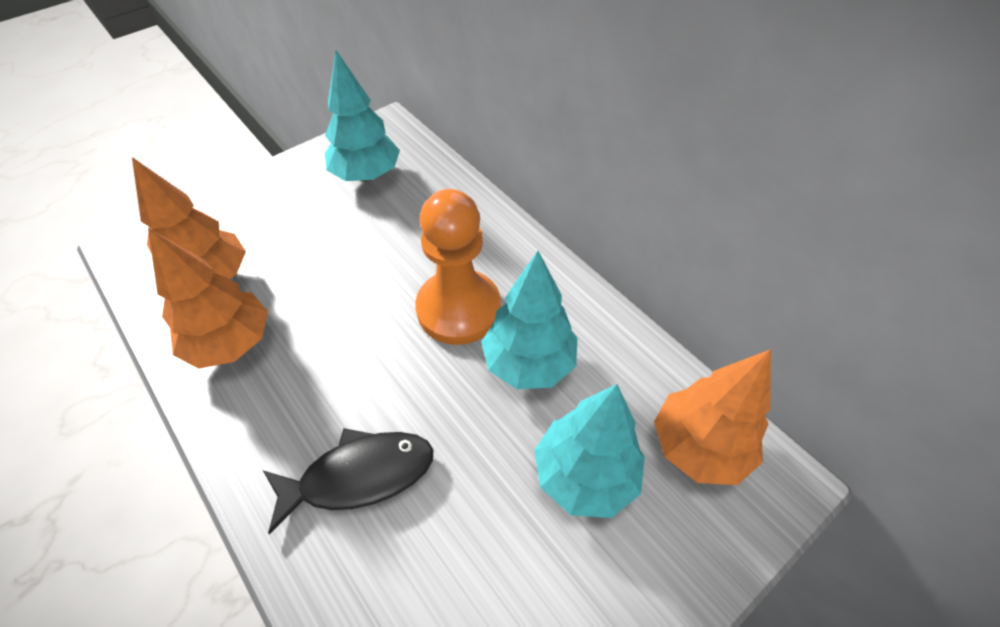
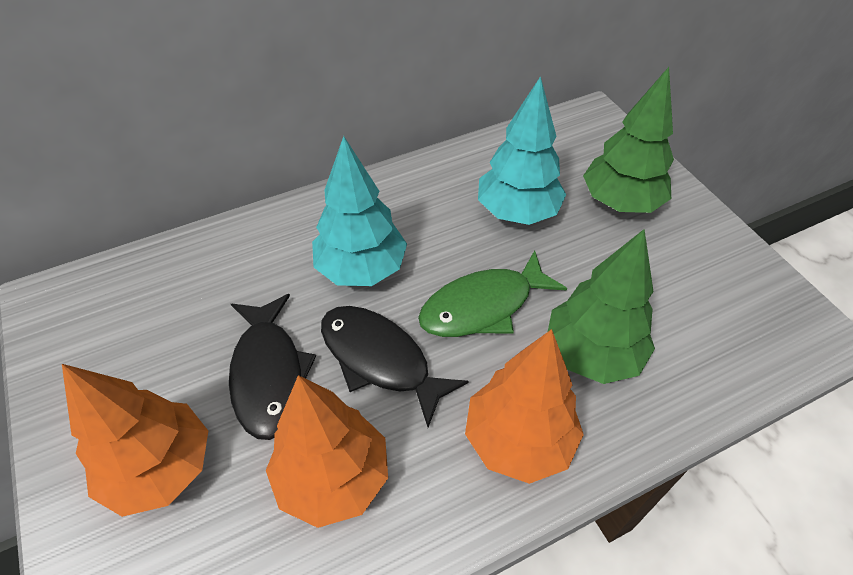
black fish: [263,428,433,534] = 1 -> [229,294,316,440] [321,306,469,427] = 2
green fish: none = 0 -> [418,250,567,337] = 1
green tree: none = 0 -> [548,229,655,384] [583,67,674,213] = 2
orange pawn: [415,189,501,345] = 1 -> none = 0
turquoise tree: [325,50,400,182] [481,251,578,389] [535,384,645,518] = 3 -> [312,136,407,286] [478,76,566,225] = 2

